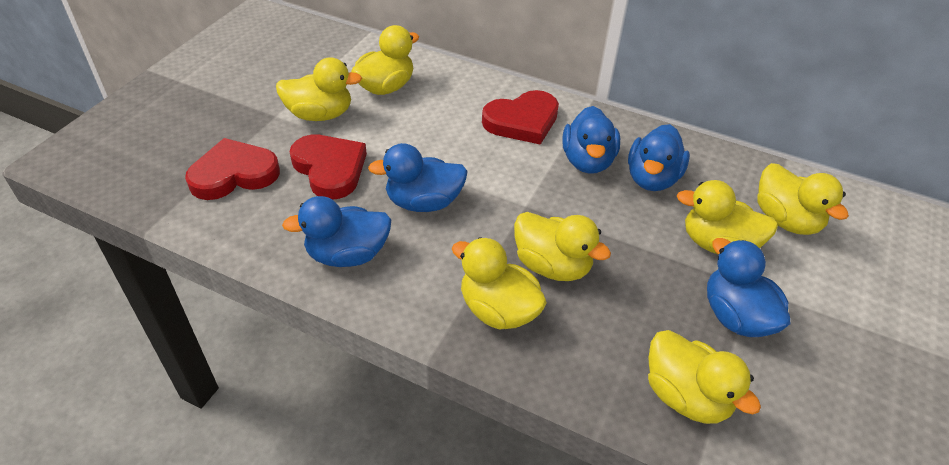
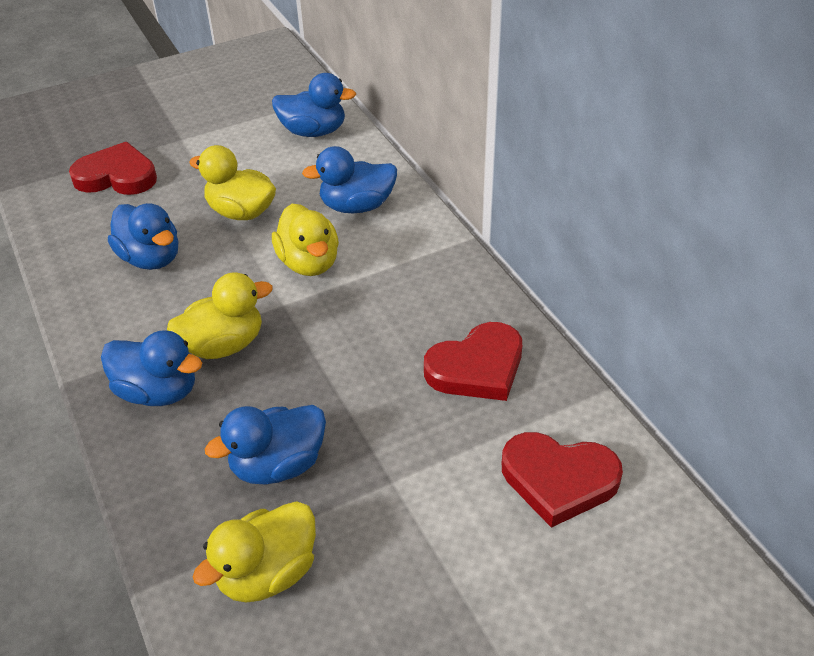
yellow duck: [276,57,362,121] [351,25,419,95] [452,237,547,330] [514,212,611,281] [648,330,761,424] [677,180,778,254] [757,163,849,235] = 7 -> [167,272,273,359] [189,145,276,220] [192,501,316,603] [272,204,339,276] = 4

